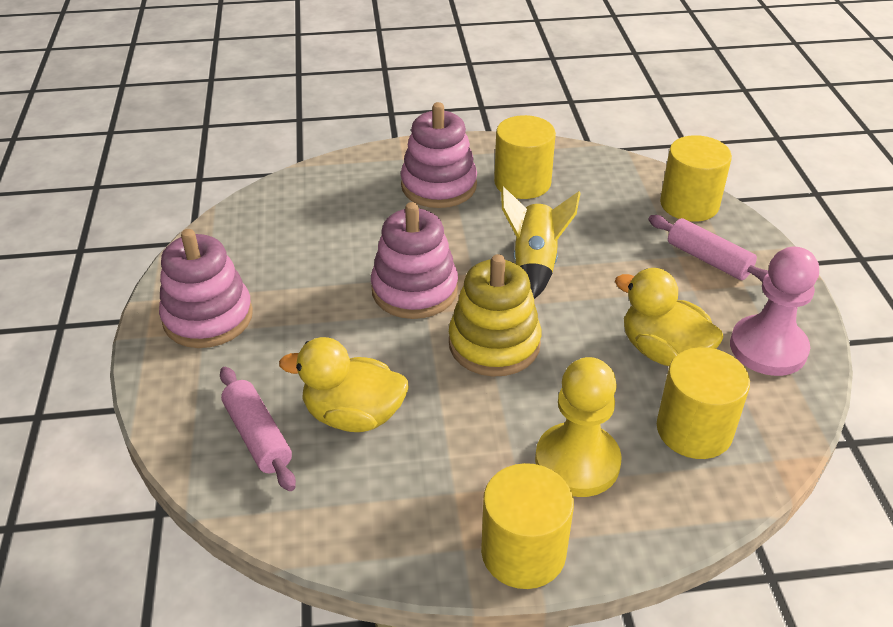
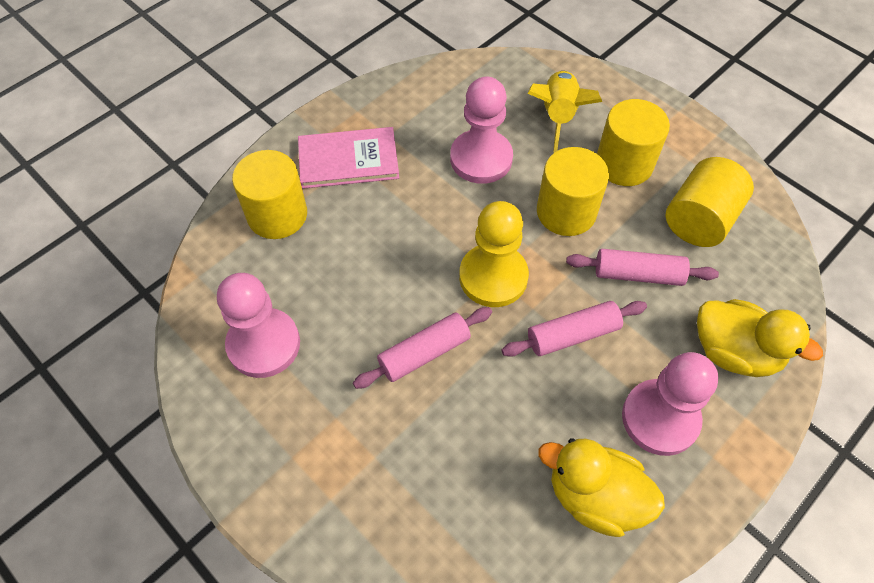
pink book: none = 0 -> [298,127,399,189] = 1
pink pawn: [730,247,819,376] = 1 -> [217,273,300,378] [450,77,513,184] [622,352,718,456] = 3
pink rolling pin: [220,367,296,491] [648,215,768,282] = 2 -> [353,307,492,389] [502,301,647,357] [566,249,719,286] = 3
pink stacking toy: [159,229,253,348] [371,202,458,319] [401,102,477,208] = 3 -> none = 0
yellow stacking toy: [449,254,541,377] = 1 -> none = 0

